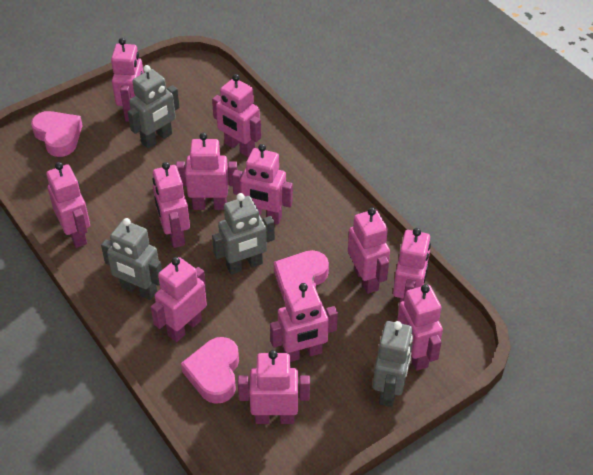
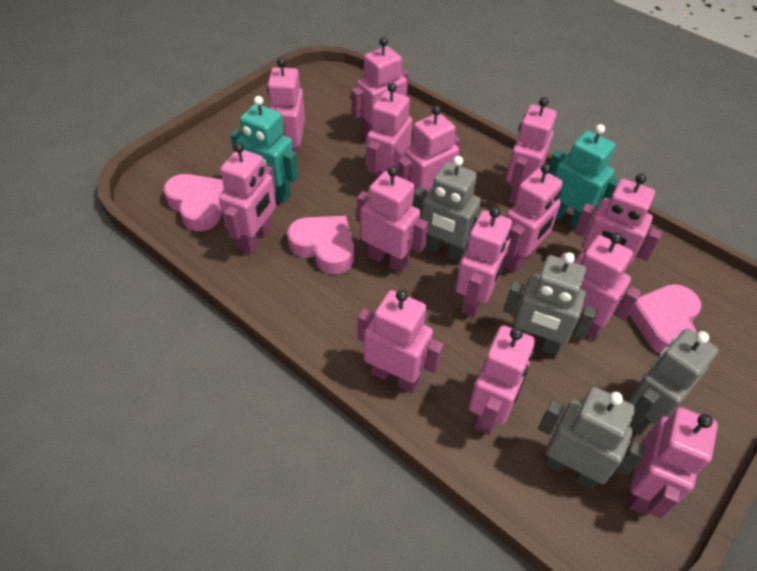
pink robot: [46,162,90,248] [111,38,144,122] [151,257,207,342] [153,162,190,248] [176,133,237,210] [212,74,261,157] [232,144,293,224] [238,350,310,424] [270,283,338,362] [348,207,390,294] [393,228,431,311] [397,284,443,371] = 12 -> [219,142,276,254] [267,57,305,159] [351,37,409,139] [357,166,429,274] [358,289,444,393] [367,83,412,181] [397,105,461,206] [456,207,512,317] [469,325,535,435] [504,163,563,272] [506,97,557,204] [560,233,641,339] [574,173,662,265] [628,407,718,518] = 14
turquoise robot: none = 0 -> [231,96,298,203] [549,124,620,228] = 2

